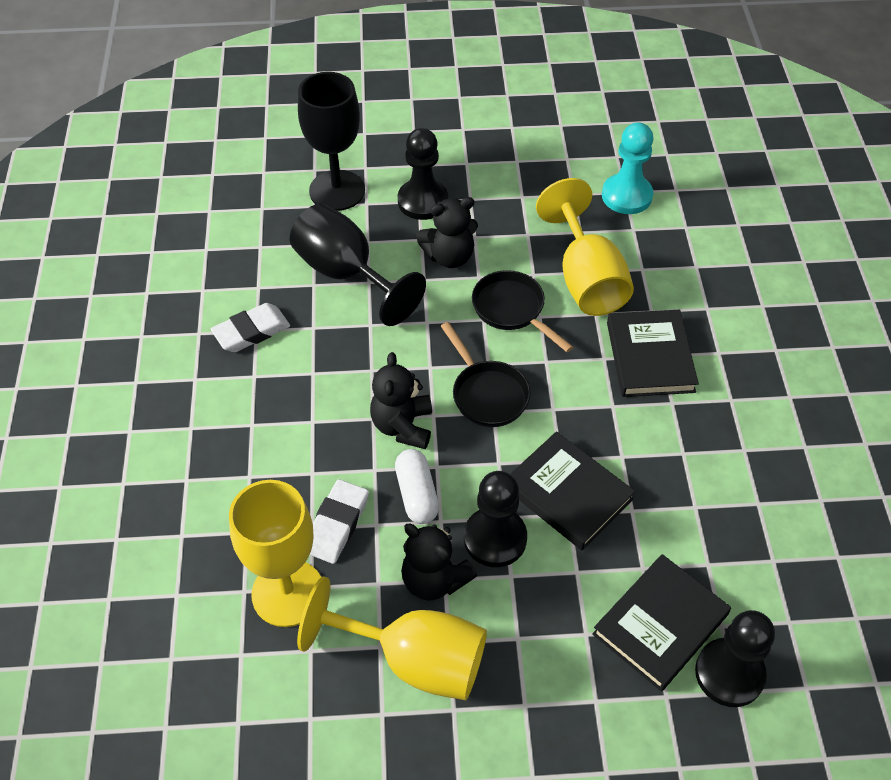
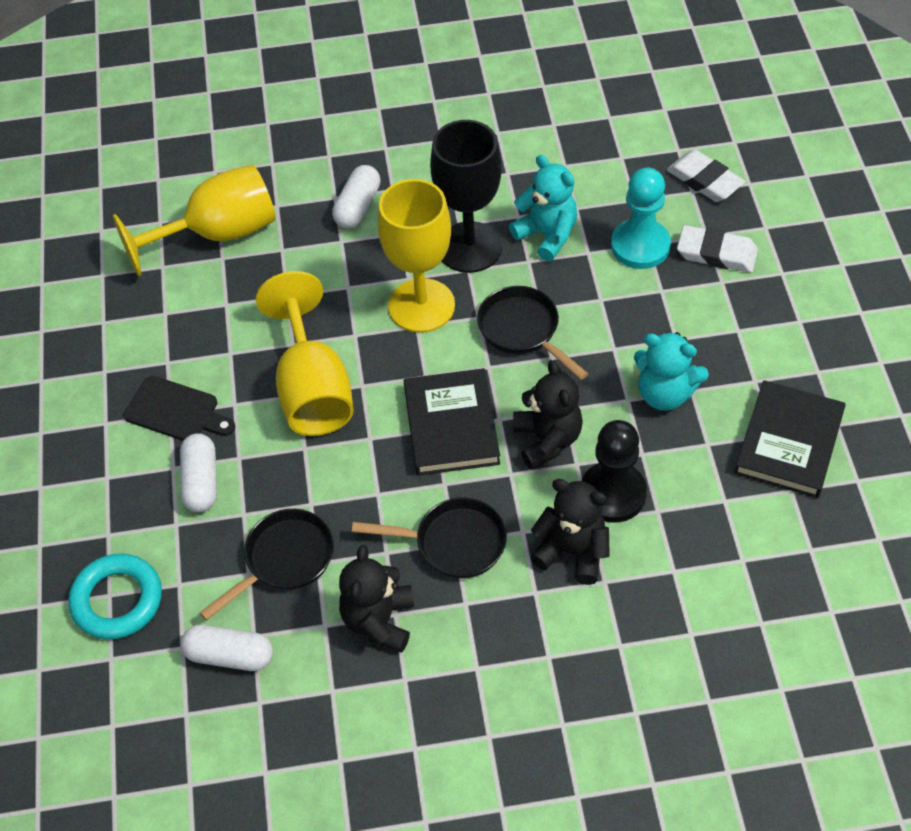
black book: [511,431,635,550] [592,554,731,691] [607,310,699,397] = 3 -> [404,368,500,476] [734,380,845,498] = 2
black cutting board: none = 0 -> [124,376,235,441] = 1
black goblet: [290,203,426,326] [298,72,365,211] = 2 -> [430,120,502,273] = 1
black pan: [441,322,531,427] [472,270,573,352] = 2 -> [200,509,334,621] [352,497,507,579] [477,286,589,380] = 3
black pawn: [398,128,448,220] [464,471,527,567] [695,610,775,707] = 3 -> [581,420,647,523] = 1
turquoise ring: none = 0 -> [69,553,162,639] = 1
turquoise teddy bear: none = 0 -> [509,155,577,261] [634,332,709,411] = 2
white capsule: [395,449,439,524] = 1 -> [180,433,217,512] [181,625,273,671] [332,165,381,228] = 3

